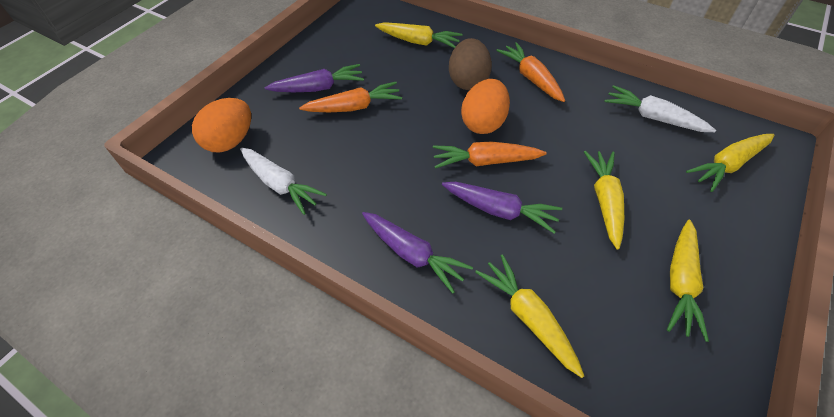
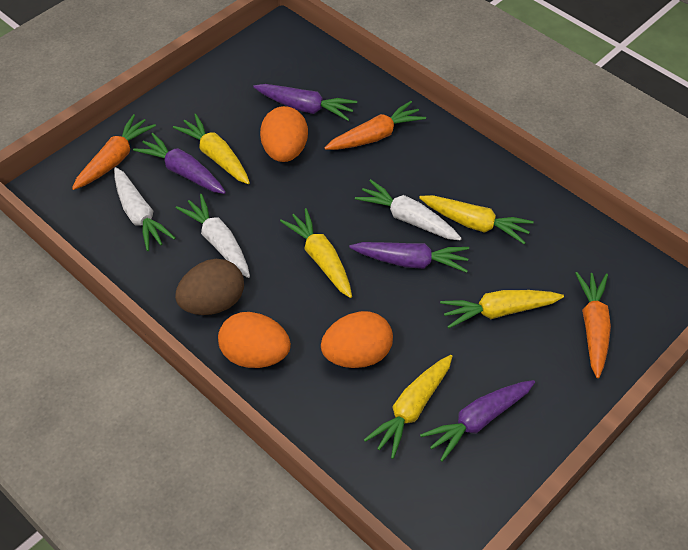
orange egg: [192,98,251,153] [461,79,510,134] = 2 -> [218,312,291,368] [260,106,308,162] [321,311,393,368] = 3
purple carrot: [265,64,364,92] [362,212,473,293] [442,182,562,234] = 3 -> [133,133,226,194] [253,84,357,121] [349,242,469,273] [420,380,535,462] = 4
white carrot: [240,148,327,215] [604,85,716,132] = 2 -> [114,167,175,251] [176,194,250,278] [355,179,462,240] = 3

